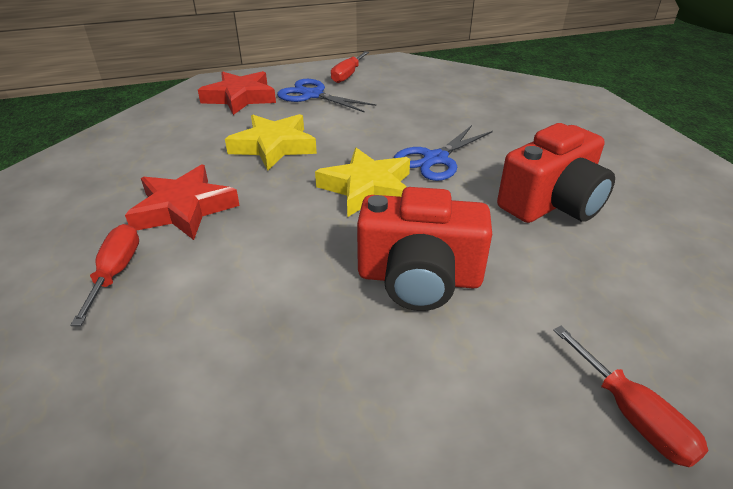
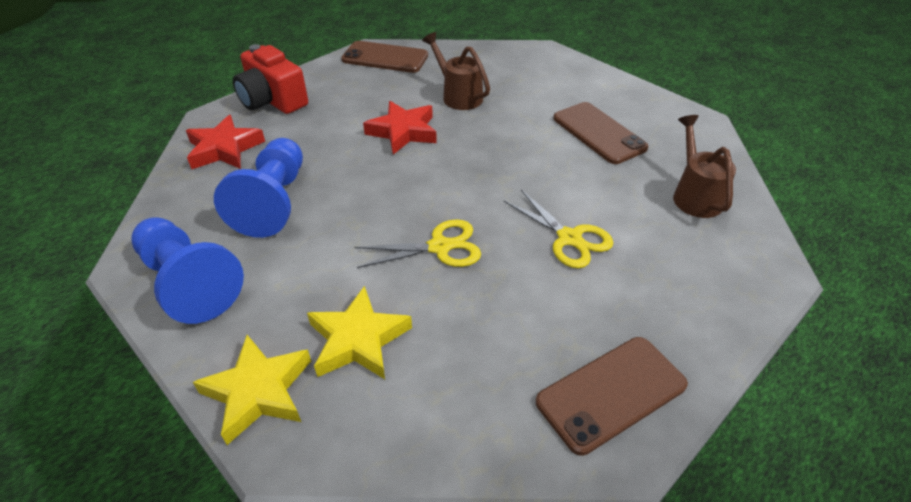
blue pawn: none = 0 -> [131,217,244,324] [214,138,303,238] = 2
blue scissors: [277,79,376,113] [394,125,493,181] = 2 -> none = 0
brown phone: none = 0 -> [341,41,428,73] [536,337,688,456] [553,102,648,164] = 3
brown watering can: none = 0 -> [422,32,490,110] [673,115,736,218] = 2
red camera: [357,187,492,311] [497,123,615,223] = 2 -> [233,44,308,114] = 1
red screwdriver: [70,224,139,326] [331,51,369,83] [553,326,709,467] = 3 -> none = 0
yellow scissors: none = 0 -> [354,219,481,268] [503,190,614,269] = 2

